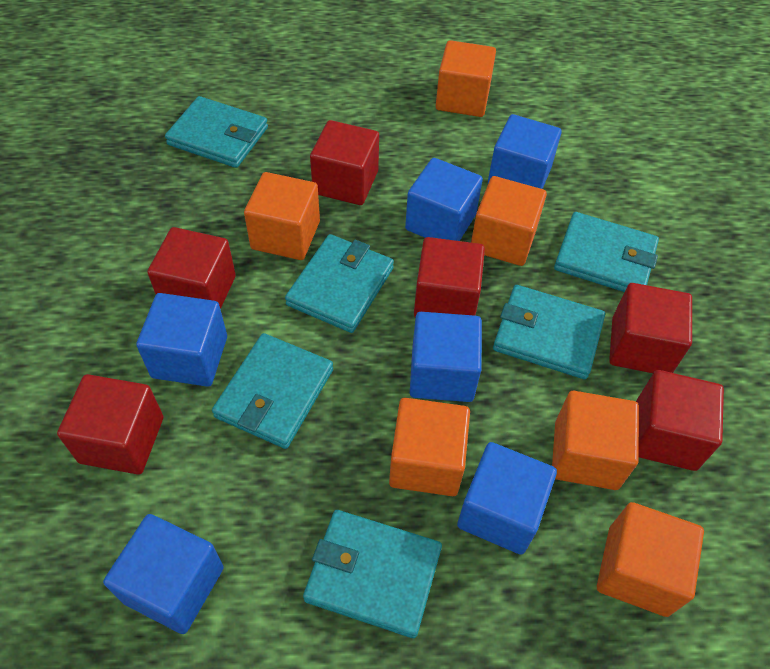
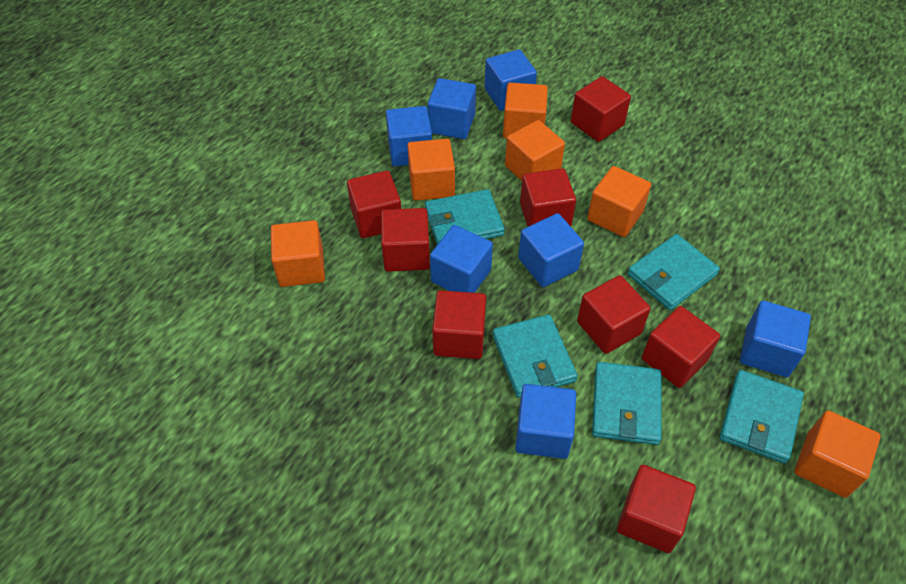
blue cube: [103,514,224,634] [136,293,227,387] [405,158,483,241] [410,312,482,402] [457,442,557,555] [488,114,562,189] = 6 -> [386,106,432,166] [427,78,476,139] [430,225,493,293] [485,49,537,111] [515,384,576,459] [518,213,584,287] [740,300,811,377] = 7
red cube: [57,374,163,475] [147,227,236,309] [310,120,379,205] [414,237,485,318] [609,283,692,373] [636,370,724,471] = 6 -> [347,171,401,238] [381,208,430,272] [432,290,486,359] [520,168,576,226] [571,76,631,142] [577,275,650,354] [617,465,696,553] [642,306,720,388] = 8
turquoise wallet: [165,96,268,168] [212,333,333,449] [285,234,394,333] [303,510,442,638] [493,285,605,379] [554,212,659,292] = 6 -> [425,189,505,245] [492,315,578,398] [592,362,662,445] [627,234,720,310] [720,370,804,464] = 5

